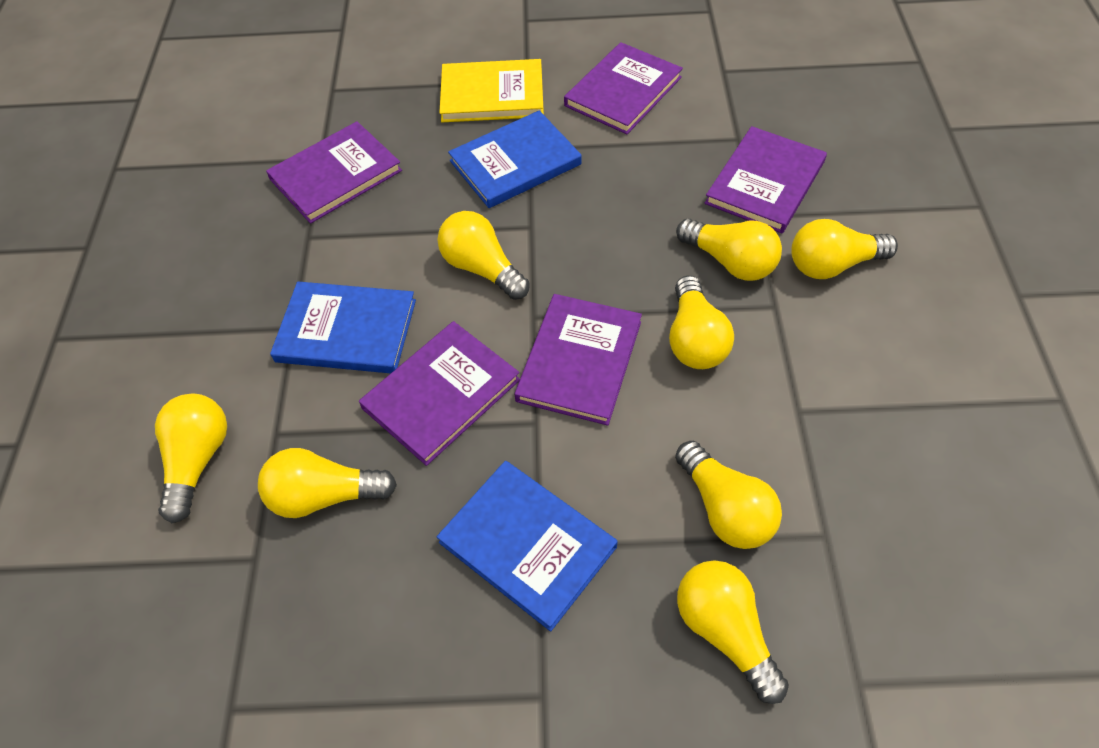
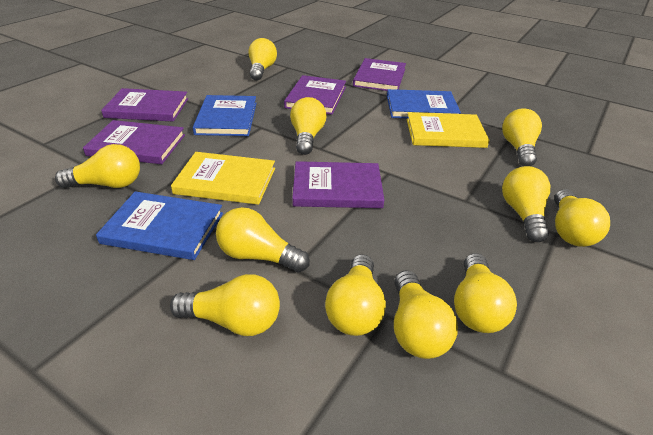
yellow book: [439,59,544,122] = 1 -> [171,152,275,205] [407,112,490,148] = 2
yellow light bulb: [155,394,227,523] [258,448,397,518] [437,211,530,300] [669,275,734,369] [675,441,782,549] [676,218,782,281] [677,560,789,704] [791,219,898,279] = 8 -> [55,144,140,188] [170,274,280,336] [216,207,310,273] [248,38,277,81] [290,97,326,155] [325,254,386,336] [394,270,458,359] [454,253,517,333] [502,108,542,166] [502,166,550,242] [554,189,610,247] = 11

